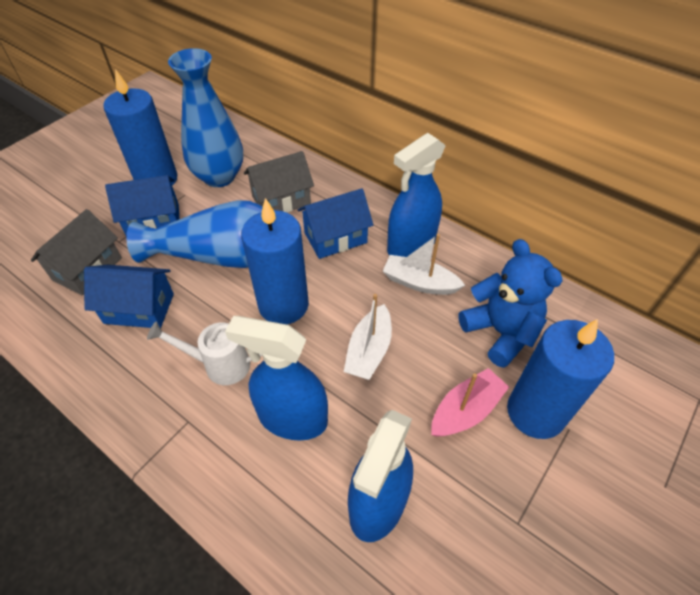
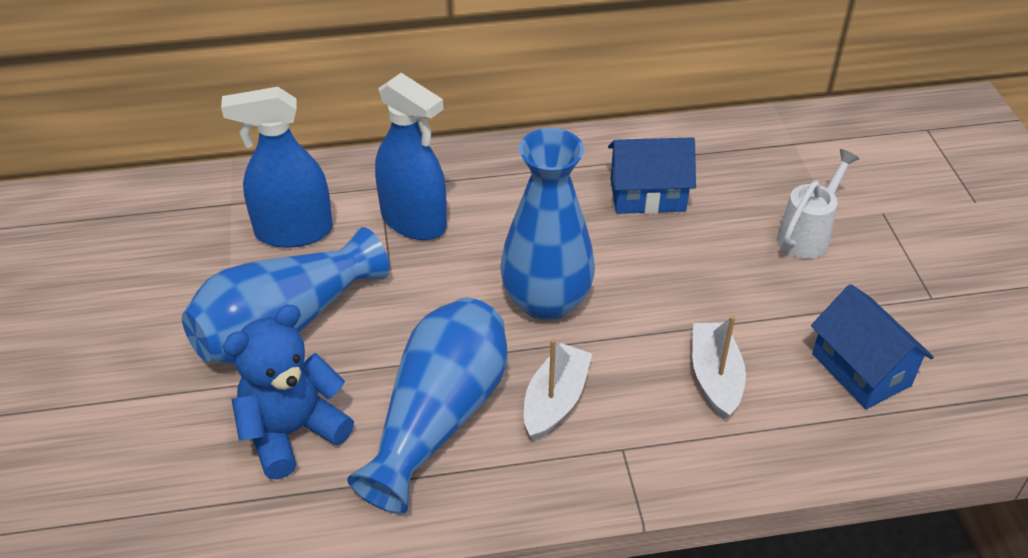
blue candle: [103,69,177,186] [241,198,309,324] [507,319,614,439] = 3 -> none = 0
blue house: [84,265,174,329] [105,175,180,236] [298,188,373,259] = 3 -> [608,137,696,214] [811,284,934,409] = 2
blue spray bottle: [225,316,328,440] [348,410,413,542] [387,133,446,257] = 3 -> [221,87,333,248] [375,73,447,240] = 2
blue vase: [126,200,263,268] [168,48,243,187] = 2 -> [182,227,389,364] [347,298,507,514] [500,128,595,321] = 3
grey house: [31,209,122,295] [244,151,314,213] = 2 -> none = 0
pink boat: [431,368,509,437] = 1 -> none = 0

